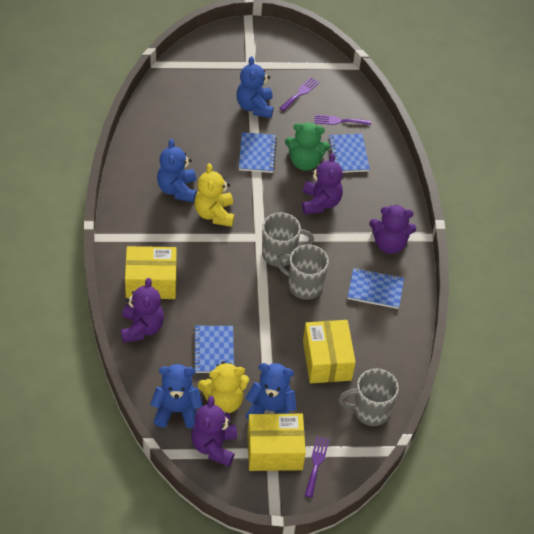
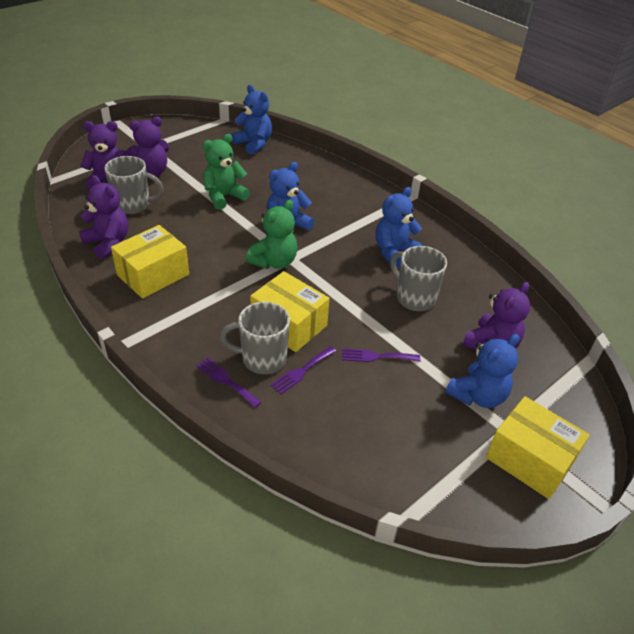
blue notebook: [193,326,234,373] [239,132,277,173] [328,133,370,173] [348,268,404,309] = 4 -> none = 0
green teddy bear: [285,123,330,171] = 1 -> [203,134,250,210] [246,200,298,269] = 2
yellow teddy bear: [194,163,234,227] [198,361,249,413] = 2 -> none = 0

